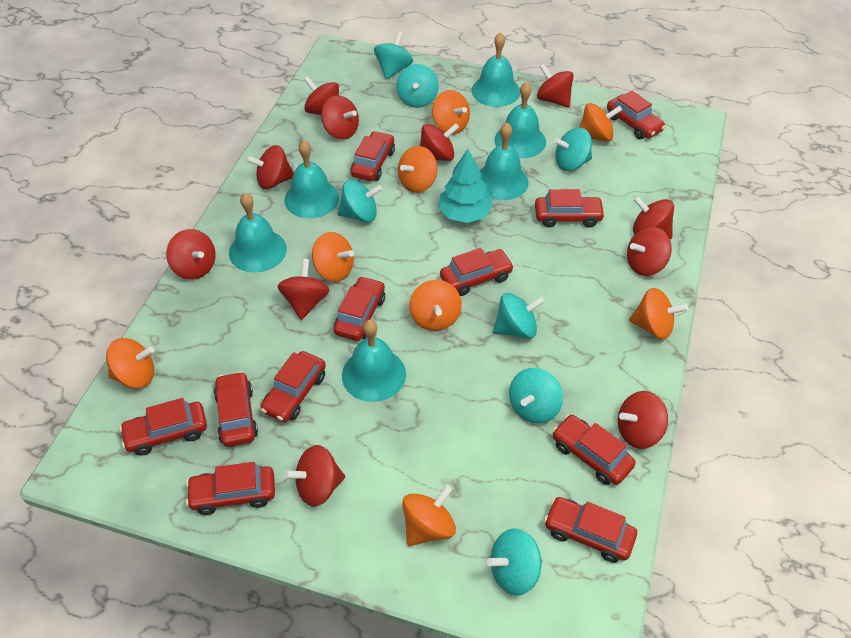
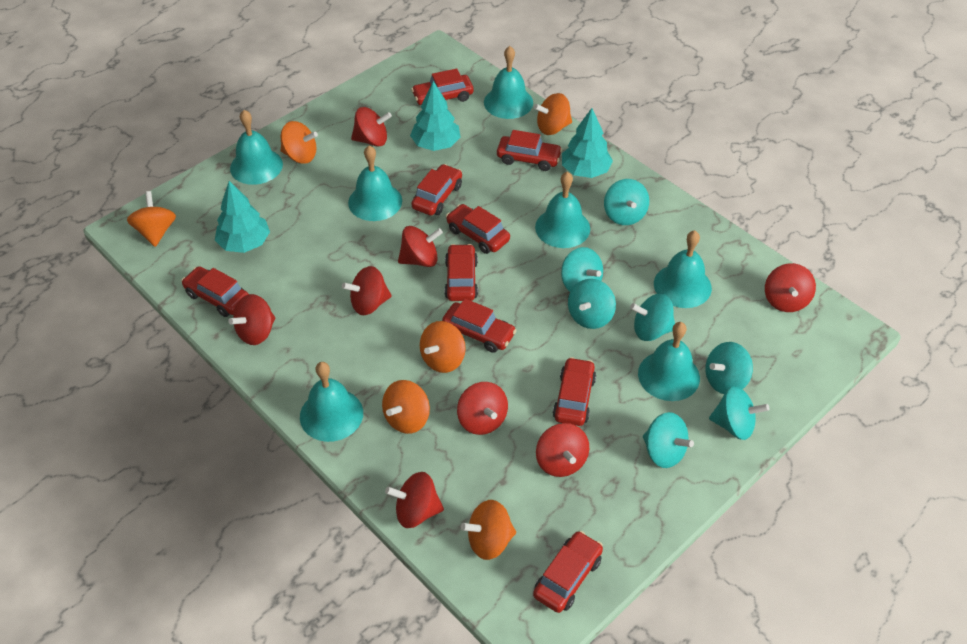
orange spinning top: [106,338,154,389] [312,232,354,282] [398,146,437,193] [402,485,456,546] [409,280,462,331] [432,90,470,134] [579,103,622,142] [629,288,688,340] = 8 -> [127,191,176,247] [280,121,318,164] [382,380,430,434] [420,321,466,373] [461,500,516,560] [534,93,572,135] = 6
red car: [119,398,207,456] [186,462,275,515] [214,371,258,447] [260,351,326,422] [334,276,385,341] [351,131,395,181] [440,248,514,296] [535,189,605,227] [544,497,637,563] [552,414,636,485] [607,90,666,139] = 11 -> [181,266,249,317] [411,69,473,105] [411,164,462,216] [442,299,517,353] [444,244,478,301] [446,204,510,254] [497,130,562,171] [533,531,603,613] [553,357,596,426] = 9
red spinning top: [166,229,215,279] [246,145,294,189] [277,259,330,320] [284,445,345,507] [304,76,339,115] [321,95,359,140] [420,123,459,161] [537,64,574,108] [618,391,668,449] [627,227,672,276] [633,196,674,239] = 11 -> [228,294,275,345] [342,266,392,315] [351,107,392,147] [385,472,444,528] [398,226,443,267] [457,382,508,435] [536,423,589,477] [765,263,816,312] = 8
turquoise bell: [229,193,287,273] [284,140,339,218] [342,320,406,402] [471,32,520,107] [480,123,529,200] [494,82,546,158] = 6 -> [230,110,283,185] [300,362,363,442] [348,145,402,221] [484,46,533,119] [535,172,590,248] [638,322,700,401] [654,230,712,308] = 7
turquoise tree: [438,149,493,223] = 1 -> [215,181,270,253] [410,81,461,151] [562,108,613,178] = 3

